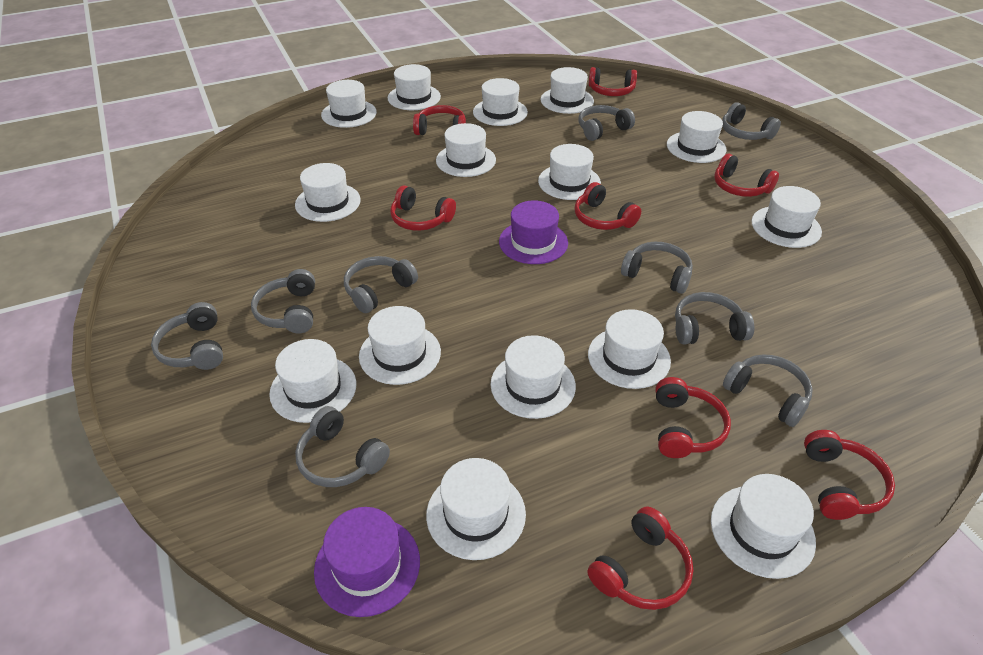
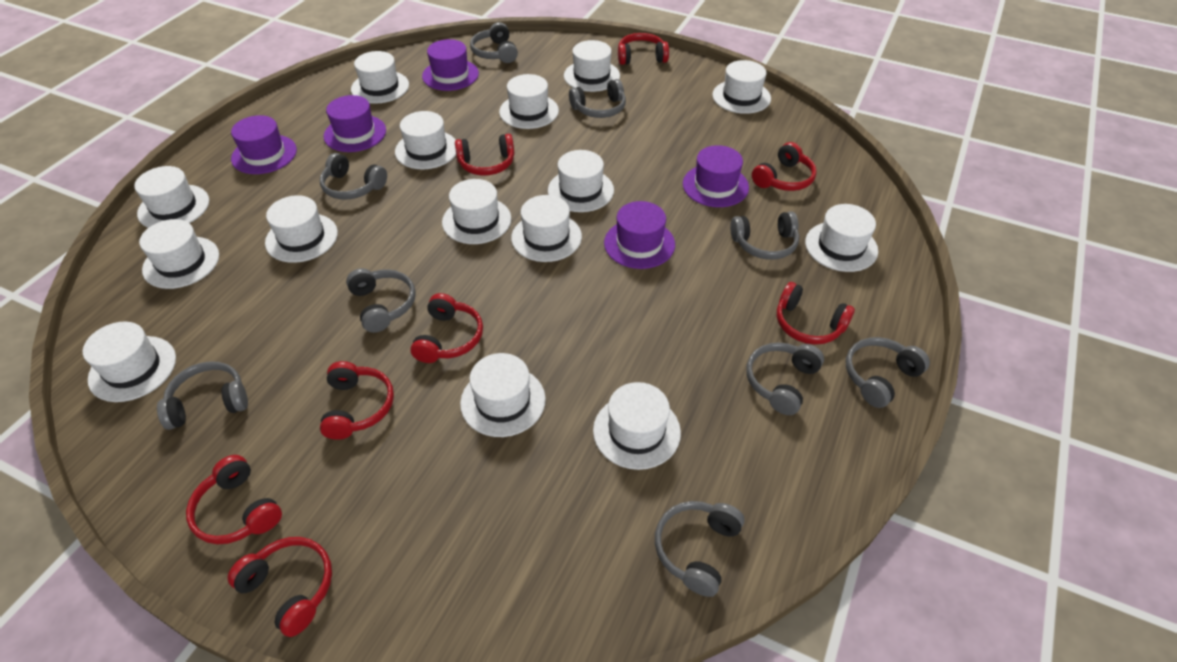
purple hat: [314,507,420,617] [499,200,568,264] = 2 -> [231,115,297,174] [324,95,386,152] [422,39,479,91] [604,201,675,269] [683,145,749,207] = 5

